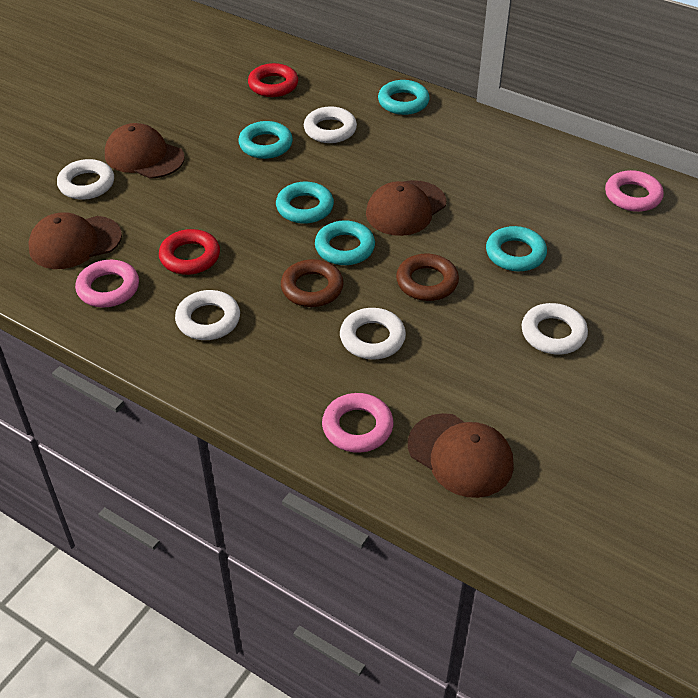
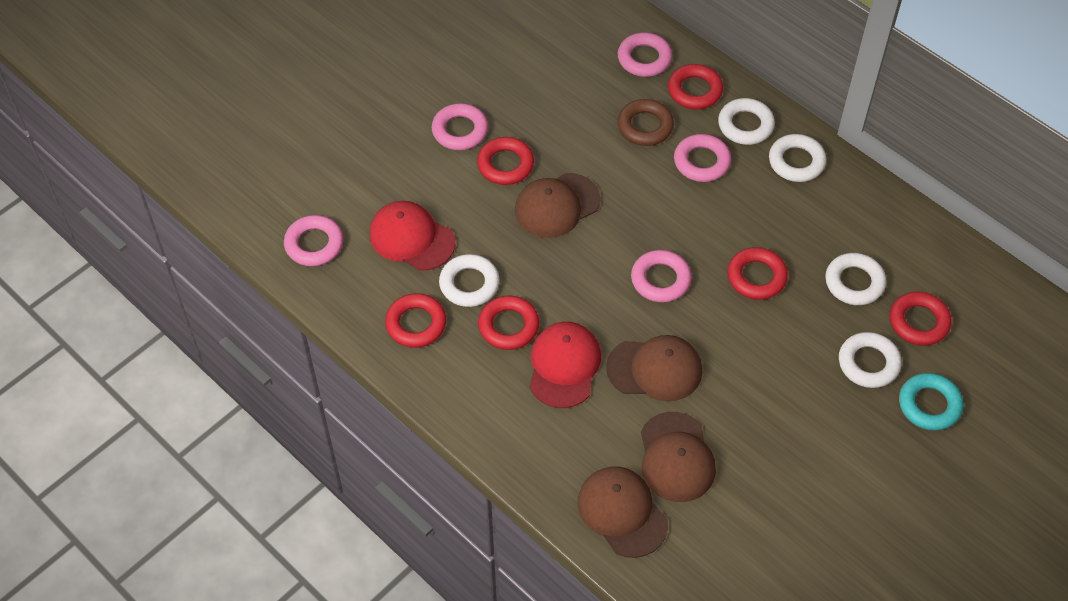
brown ring: [281,259,344,307] [396,254,459,301] = 2 -> [618,99,674,146] = 1
pink ring: [75,260,139,307] [322,393,393,453] [605,170,664,212] = 3 -> [284,215,343,266] [432,103,488,150] [618,32,672,77] [631,250,691,302] [674,134,731,182] = 5
red cap: none = 0 -> [369,201,455,271] [529,322,601,408] = 2
red ring: [159,229,220,275] [248,63,298,97] = 2 -> [385,293,446,348] [477,137,534,185] [478,295,539,350] [668,64,723,109] [727,247,788,300] [889,291,951,346] = 6
turquoise ring: [238,121,293,159] [276,182,334,224] [315,220,375,265] [378,80,430,115] [486,226,547,271] = 5 -> [899,373,963,431] = 1

